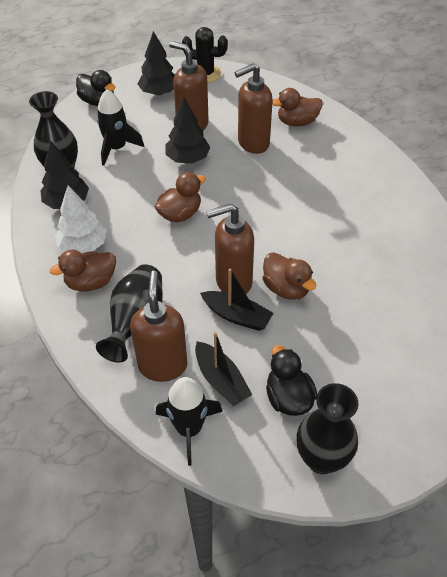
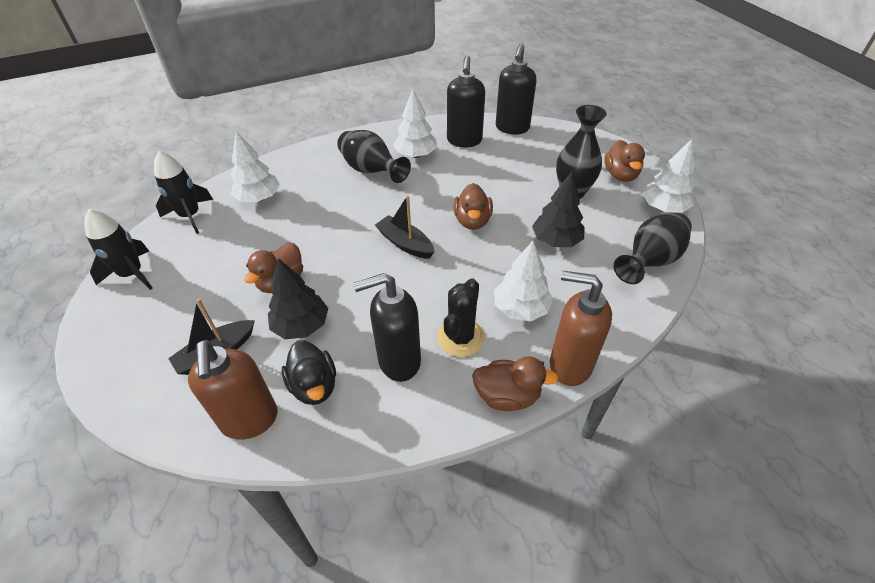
black duck: [76,70,116,106] [266,345,317,416] = 2 -> [282,340,336,405] = 1
black soap dispenser: none = 0 -> [353,273,421,382] [447,56,485,147] [496,44,536,134] = 3
black tree: [40,141,89,209] [137,31,175,95] [165,97,211,164] = 3 -> [268,258,328,339] [532,172,585,247] = 2
brown soap dispenser: [130,271,187,382] [169,41,209,131] [206,203,254,294] [235,63,273,154] = 4 -> [188,340,278,440] [550,271,612,386] = 2
white tree: [55,185,107,254] = 1 -> [231,131,280,202] [393,89,437,158] [494,241,553,321] [642,139,695,213] = 4

